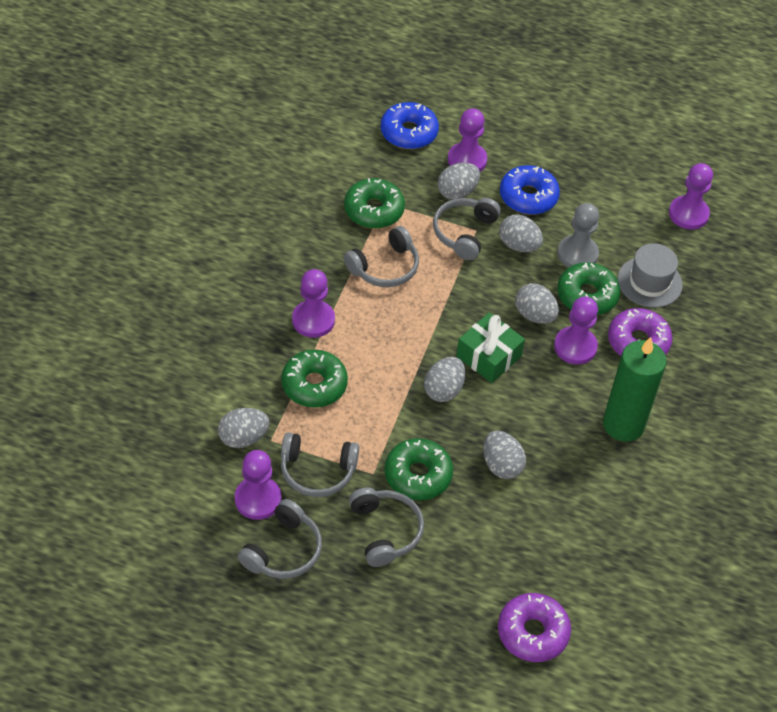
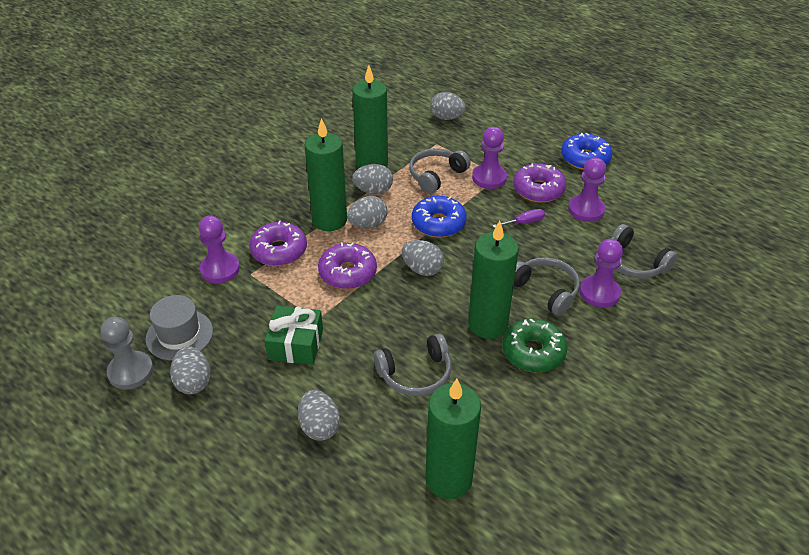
green candle: [603,337,667,442] = 1 -> [305,118,347,231] [352,65,388,169] [426,379,481,499] [468,221,519,339] = 4
green donut: [281,350,348,407] [344,178,405,229] [384,438,453,500] [557,262,620,315] = 4 -> [502,318,568,373] = 1
grey headphones: [238,499,322,579] [281,432,359,497] [344,226,419,287] [349,487,424,567] [433,198,501,260] = 5 -> [373,334,451,396] [409,148,471,194] [514,257,580,316] [611,224,677,279] = 4
purple donut: [498,593,571,662] [608,308,673,356] = 2 -> [249,221,307,266] [318,242,377,289] [513,163,566,203] = 3
purple pawn: [235,450,281,520] [292,269,335,338] [448,108,487,172] [554,297,598,365] [669,163,713,230] = 5 -> [199,216,240,283] [472,127,507,189] [568,158,606,222] [580,239,623,308] = 4
purple screwdriver: none = 0 -> [492,209,545,228] = 1

